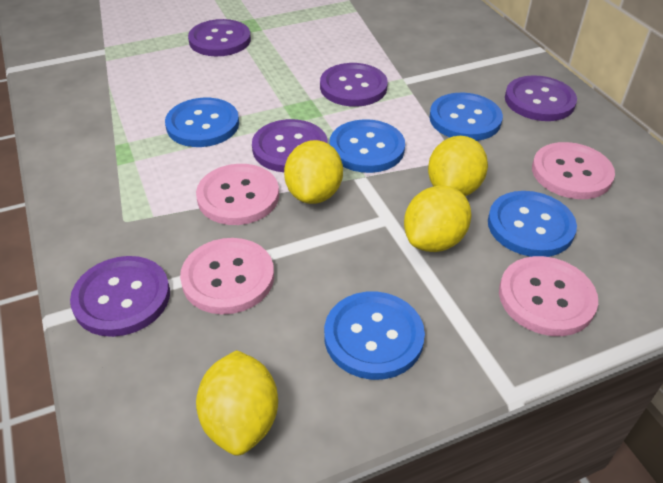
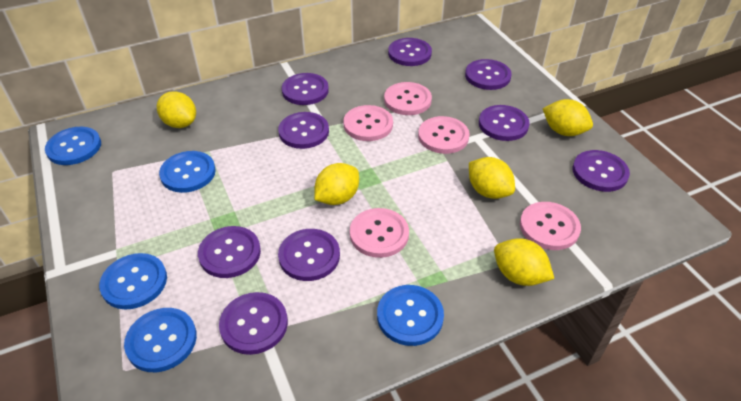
pink button: [180,238,274,314] [196,164,279,225] [499,256,598,336] [532,142,615,199] = 4 -> [343,105,393,141] [350,208,409,258] [384,82,432,115] [418,116,470,154] [520,202,581,250] = 5
purple button: [70,256,170,337] [188,19,251,56] [252,119,328,172] [320,63,388,107] [505,75,577,121] = 5 -> [198,226,261,278] [219,292,288,355] [278,112,329,149] [278,229,340,281] [282,73,329,105] [388,38,432,66] [465,59,512,90] [479,105,530,141] [573,150,630,192] = 9
yellow lemon: [196,350,278,455] [284,140,343,204] [404,185,471,252] [428,136,488,196] = 4 -> [157,91,196,128] [314,163,359,205] [469,157,515,199] [494,238,554,286] [543,99,593,136] = 5

